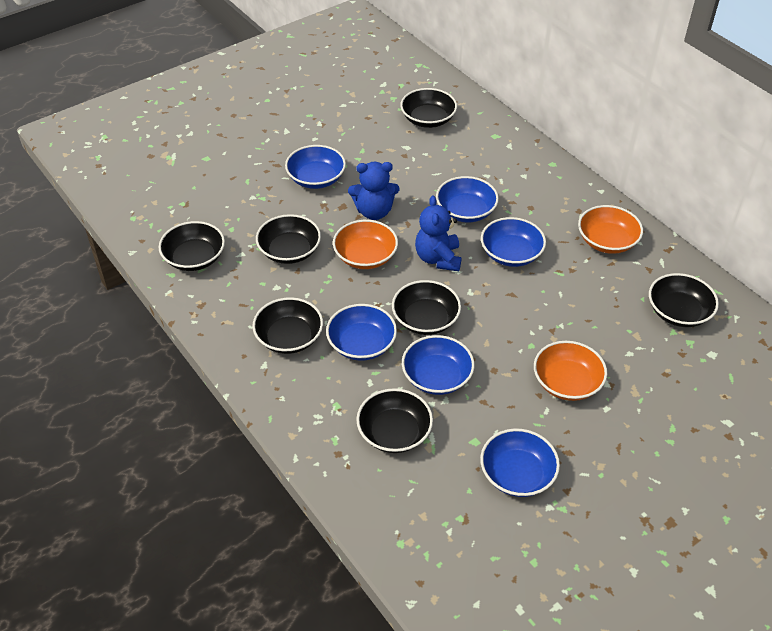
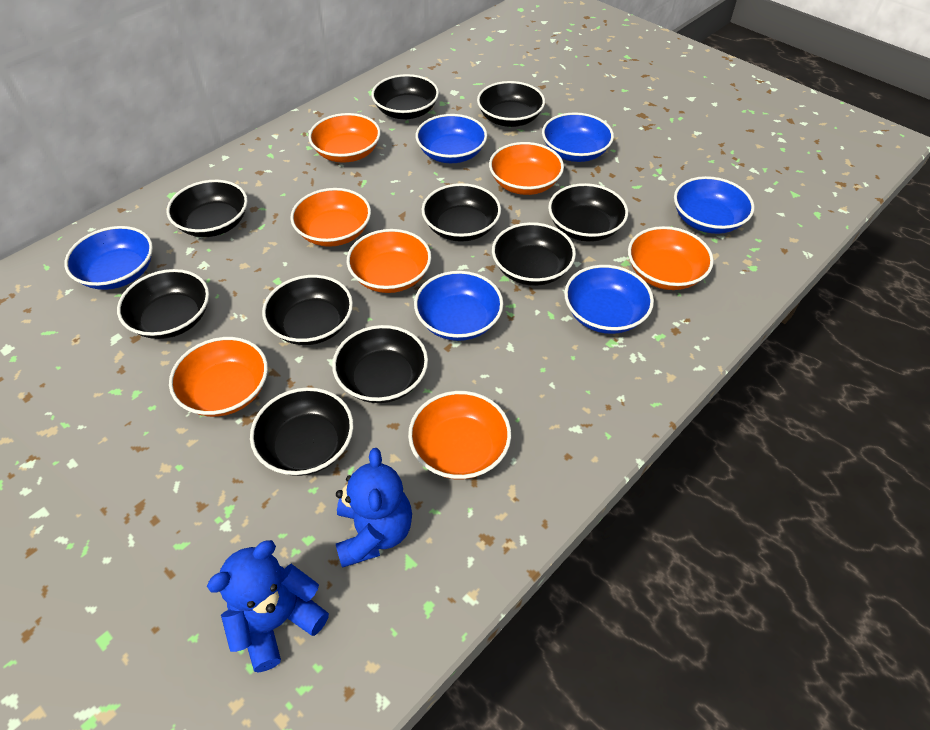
black bowl: [159,221,225,271] [252,297,323,354] [256,214,321,264] [356,388,433,453] [392,280,461,335] [400,88,457,128] [649,273,719,327] = 7 -> [117,269,209,339] [167,180,248,237] [250,387,353,476] [262,275,353,345] [332,325,428,403] [371,74,439,119] [422,183,501,242] [477,81,545,127] [492,222,576,286] [548,183,628,242] = 10
orange bowl: [333,220,398,269] [534,341,607,401] [578,205,643,254] = 3 -> [169,337,268,417] [290,188,371,247] [308,113,381,163] [347,229,431,293] [408,391,511,479] [489,142,564,195] [628,226,714,290] = 7

